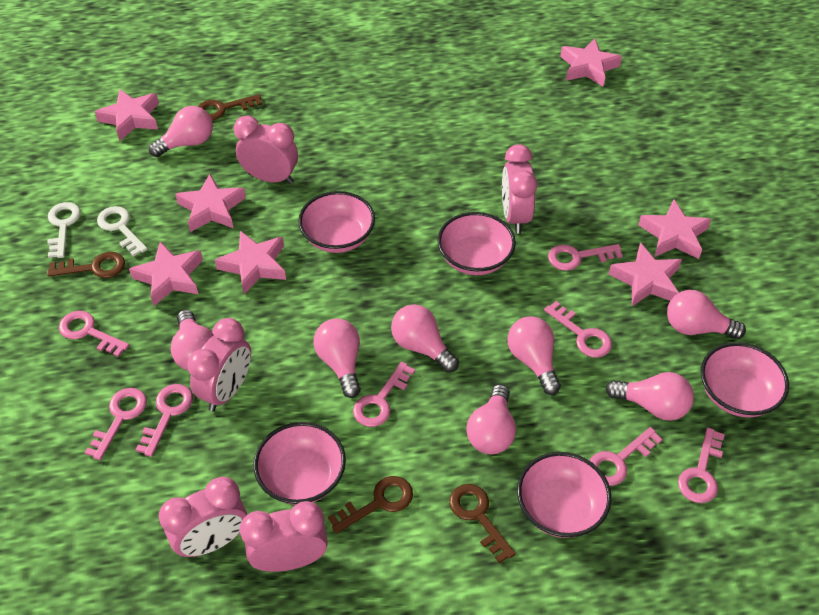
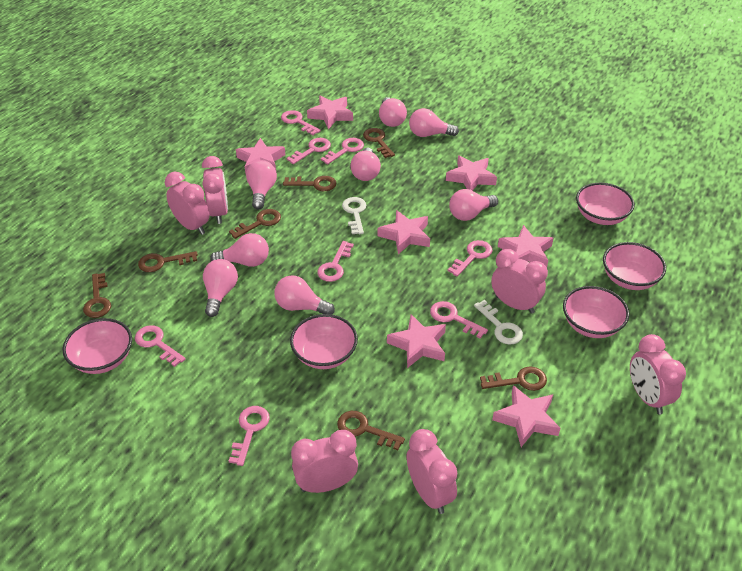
brown key: [47,252,125,278] [197,94,262,120] [328,476,413,534] [449,484,516,563] = 4 -> [83,273,111,318] [138,251,198,272] [229,209,281,239] [283,176,337,191] [337,411,405,450] [363,128,395,158] [480,366,547,391] = 7
pink clock: [159,477,247,557] [187,318,251,412] [234,115,298,184] [240,501,328,572] [502,144,537,233] = 5 -> [165,171,210,235] [202,156,228,224] [291,430,358,493] [407,429,457,514] [491,249,548,314] [630,334,686,414] = 6

